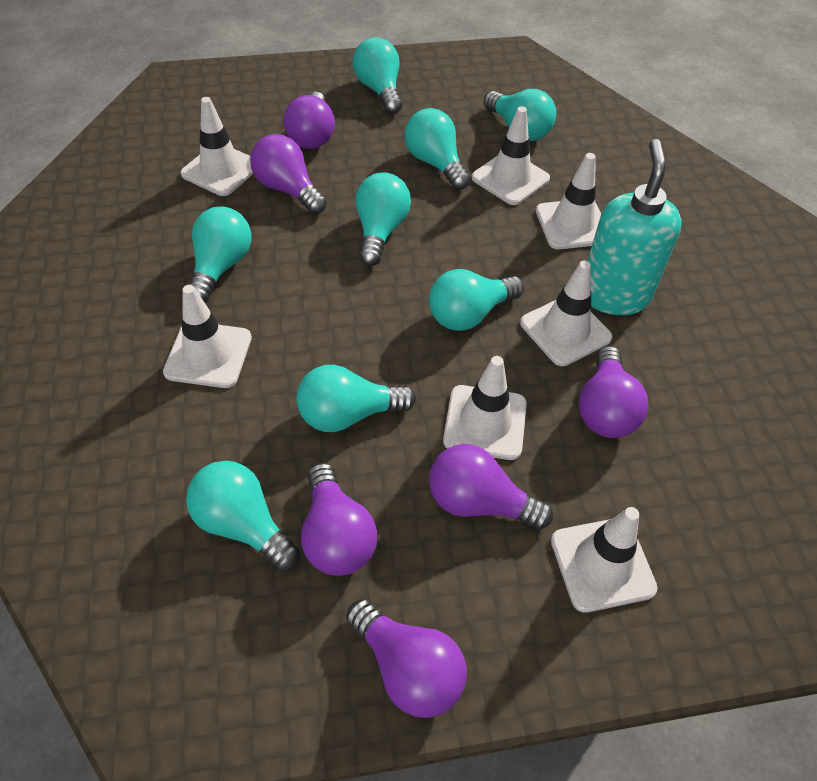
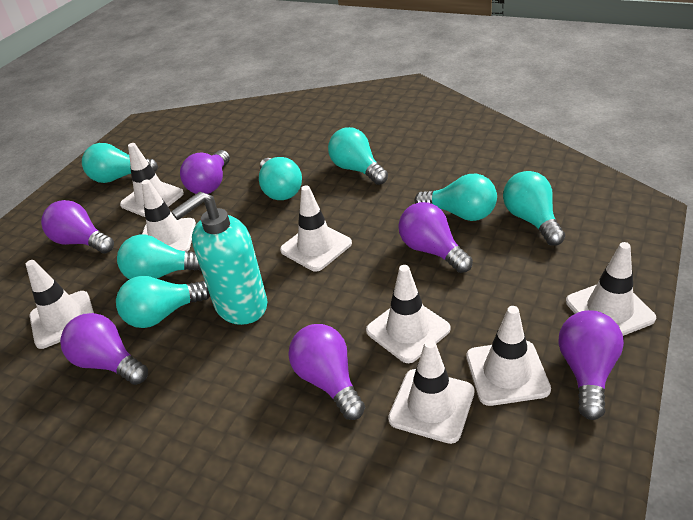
turquoise light bulb: [186,461,300,571] [189,207,251,303] [296,365,416,432] [353,37,402,114] [356,173,411,266] [405,108,470,190] [429,269,524,331] [484,89,556,141] = 8 -> [82,143,158,183] [116,276,210,328] [117,235,201,280] [259,157,302,200] [328,127,388,185] [415,174,497,221] [503,171,565,246] = 7
white traffic cone: [163,285,252,388] [180,97,253,196] [443,356,527,460] [472,106,550,205] [520,261,612,366] [536,153,601,249] [551,507,658,613] = 7 -> [26,260,94,349] [120,143,184,217] [142,180,196,252] [280,185,352,272] [366,265,451,363] [388,339,475,444] [466,306,551,406] [566,242,656,336] = 8

